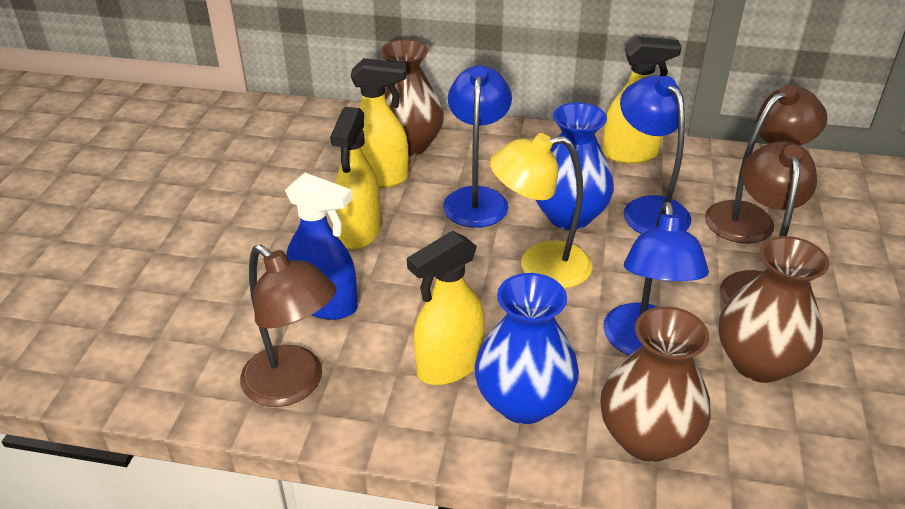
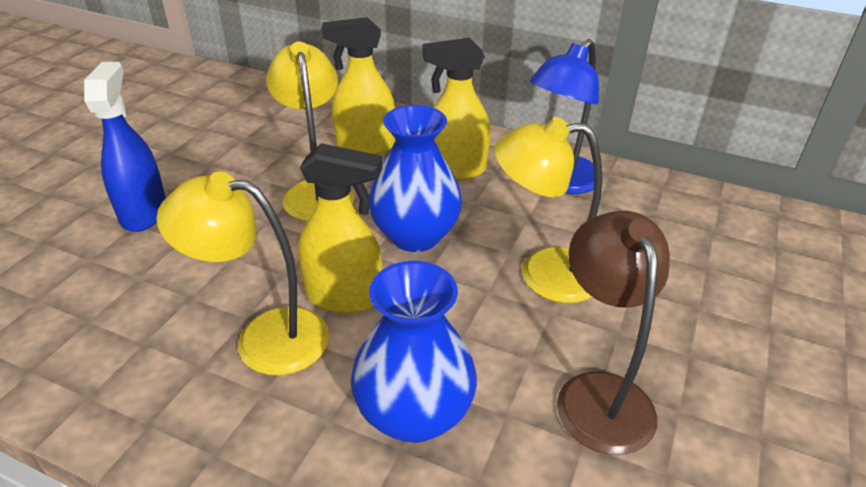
blue lamp: [443,66,512,228] [603,202,709,356] [620,75,691,234] = 3 -> [529,39,599,194] = 1
brown lamp: [240,244,336,407] [705,85,827,244] [720,141,817,304] = 3 -> [557,211,670,455] = 1
brown vase: [380,39,444,156] [600,306,711,462] [719,236,829,383] = 3 -> none = 0
yellow lamp: [490,133,592,289] = 1 -> [156,172,329,375] [266,42,354,221] [494,117,602,303] = 3
yellow spray bottle: [330,107,381,250] [351,58,408,188] [407,231,485,385] [602,37,682,164] = 4 -> [298,143,382,313] [322,17,395,155] [422,38,490,181] = 3

